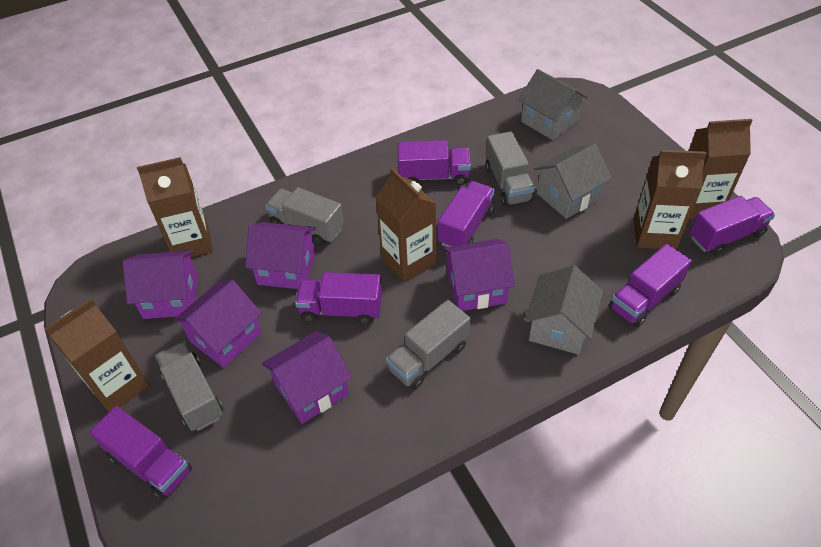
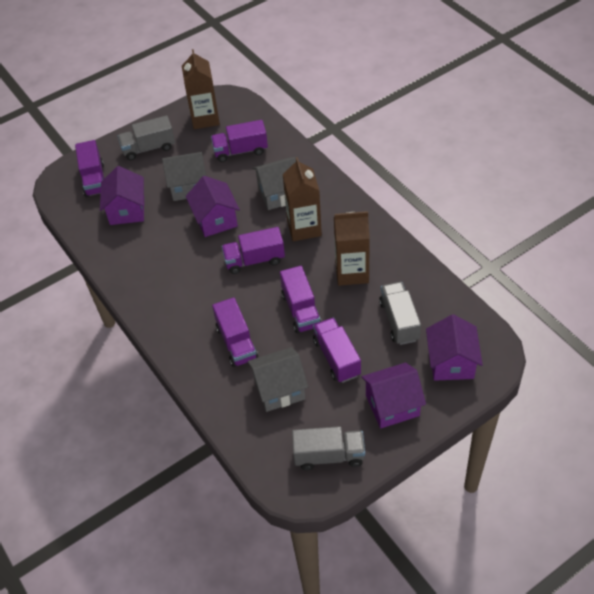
brown carton: [44,298,149,412] [137,157,213,257] [376,168,436,282] [633,150,707,250] [689,119,753,219] = 5 -> [182,49,220,129] [283,157,322,241] [334,211,370,286] = 3
grey truck: [155,341,223,431] [265,187,344,245] [386,300,471,390] [486,132,535,206] = 4 -> [118,116,175,160] [292,426,365,470] [379,282,421,345] = 3
purple house: [123,250,198,319] [173,280,262,368] [245,222,316,289] [262,331,352,424] [443,239,515,311] = 5 -> [100,166,144,225] [186,176,240,237] [361,363,426,428] [426,314,483,381] = 4

